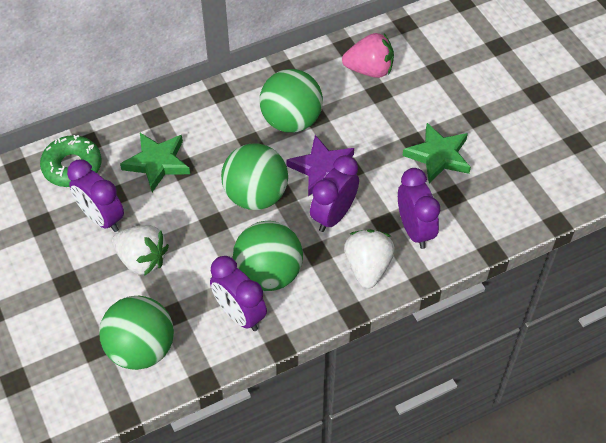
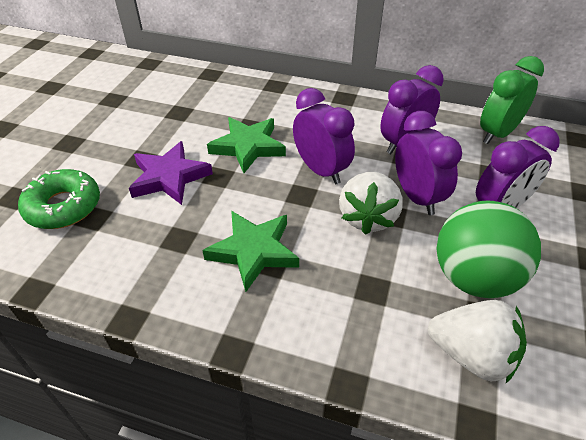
green ball: [99,296,174,370] [221,143,288,210] [233,221,303,291] [260,69,323,133] = 4 -> [436,201,541,298] = 1
green clock: none = 0 -> [480,56,544,144] = 1
pink strawberry: [342,33,394,78] = 1 -> none = 0

